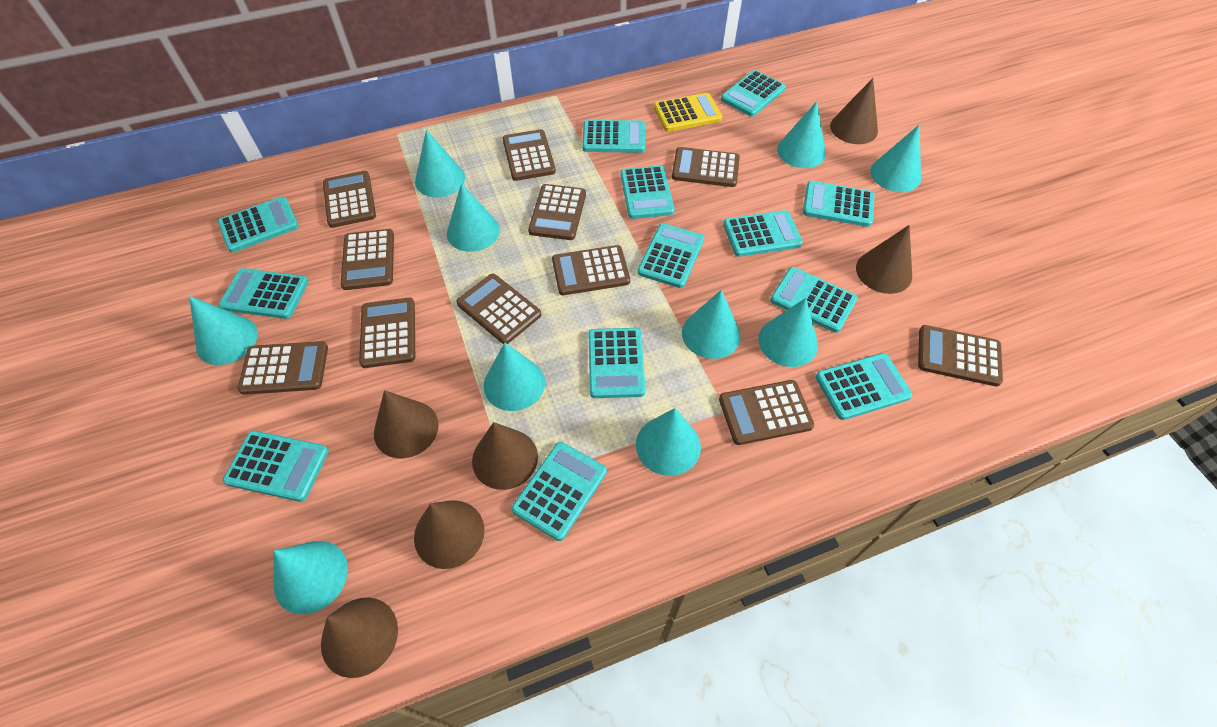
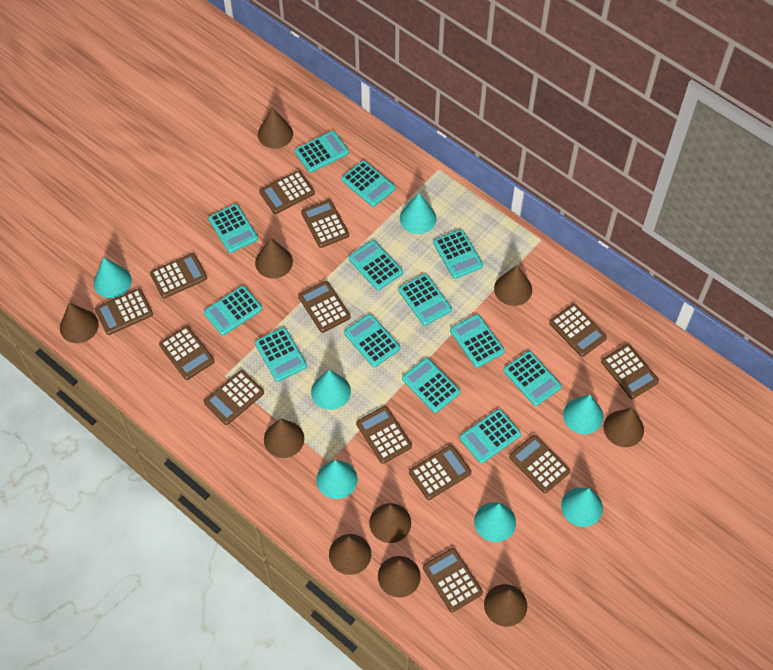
brown calculator: [238,341,328,395] [323,171,376,228] [341,229,394,290] [359,298,415,368] [456,274,541,344] [502,129,556,181] [528,184,586,240] [552,245,630,295] [672,147,740,187] [719,380,814,445] [918,325,1003,387] = 11 -> [95,288,153,335] [150,253,207,298] [159,326,214,380] [204,370,264,425] [259,170,315,214] [298,280,350,333] [301,199,349,248] [356,406,412,464] [409,445,471,500] [423,548,483,612] [509,435,570,493] [549,304,607,357] [601,344,659,399] = 13
brown cone: [321,597,398,678] [374,390,439,458] [414,500,484,569] [472,422,538,490] [830,78,878,144] [856,225,912,294] = 6 -> [60,303,99,343] [255,237,293,279] [258,107,293,149] [264,418,304,458] [329,534,371,575] [369,503,411,543] [378,556,421,598] [484,584,527,627] [494,265,532,306] [603,408,644,447] = 10
turquoise cone: [189,296,258,365] [274,541,348,614] [415,130,465,198] [447,183,500,252] [484,342,545,411] [636,408,701,476] [682,290,741,359] [758,298,818,367] [777,101,826,168] [870,125,921,192] = 10 -> [94,258,132,298] [311,370,351,410] [316,460,358,499] [400,193,437,234] [474,502,516,542] [561,488,603,527] [563,395,604,434] = 7
yellow calculator: [654,93,722,132] = 1 -> none = 0

